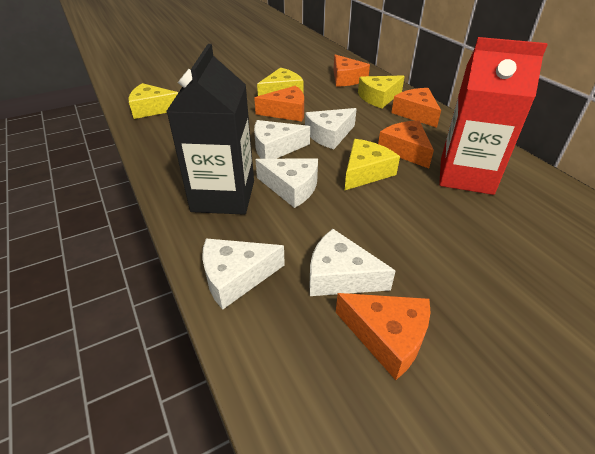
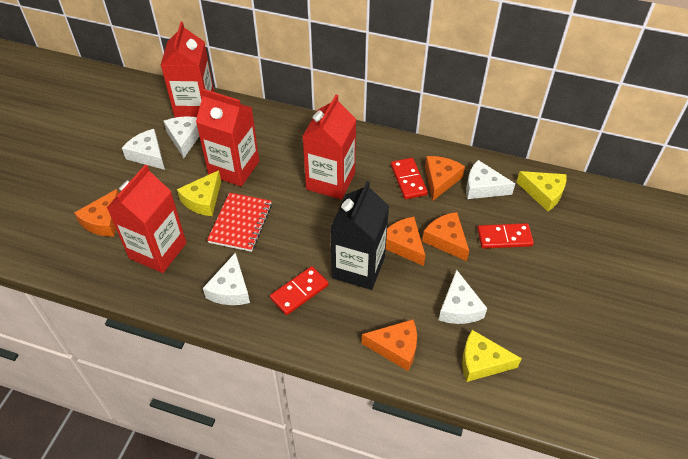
red carton: [439,37,548,195] = 1 -> [107,164,187,273] [161,22,214,118] [196,89,259,187] [302,95,356,200] = 4
red domino: none = 0 -> [270,266,329,315] [391,158,428,199] [477,223,534,249] = 3
red notebook: none = 0 -> [207,192,272,252] = 1
yellow cheese: [128,83,179,119] [257,67,304,96] [344,139,400,191] [358,75,405,109] = 4 -> [177,170,221,216] [462,330,522,382] [517,171,567,211] = 3

